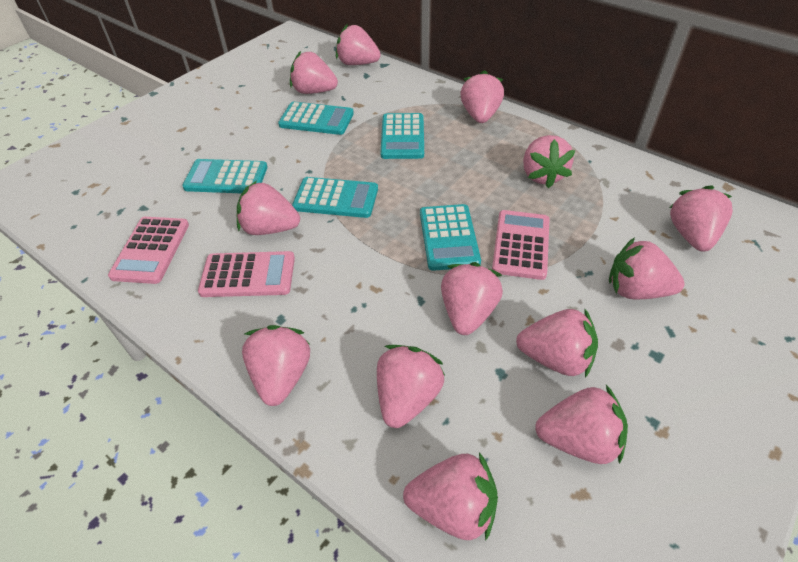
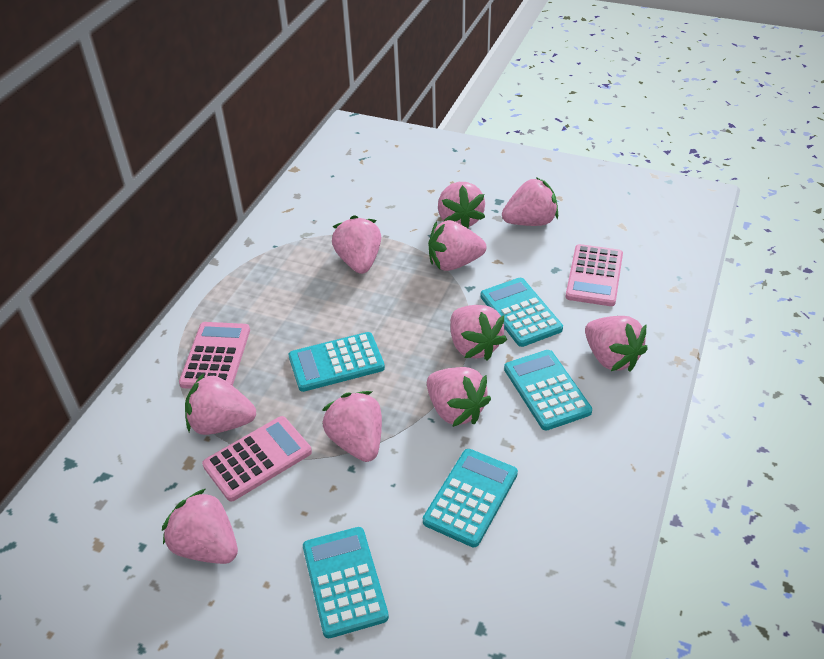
pink strawberry: [237,181,300,235] [242,325,310,406] [290,51,338,94] [336,24,381,65] [377,345,445,428] [403,452,498,540] [441,262,503,335] [460,70,504,123] [516,308,598,378] [523,135,575,188] [535,385,628,464] [609,237,685,299] [669,185,733,252] = 13 -> [162,489,238,564] [185,373,256,435] [322,391,382,462] [332,215,381,274] [427,367,491,427] [428,220,487,271] [438,182,485,228] [450,305,507,361] [502,177,558,226] [585,316,648,371] = 10

